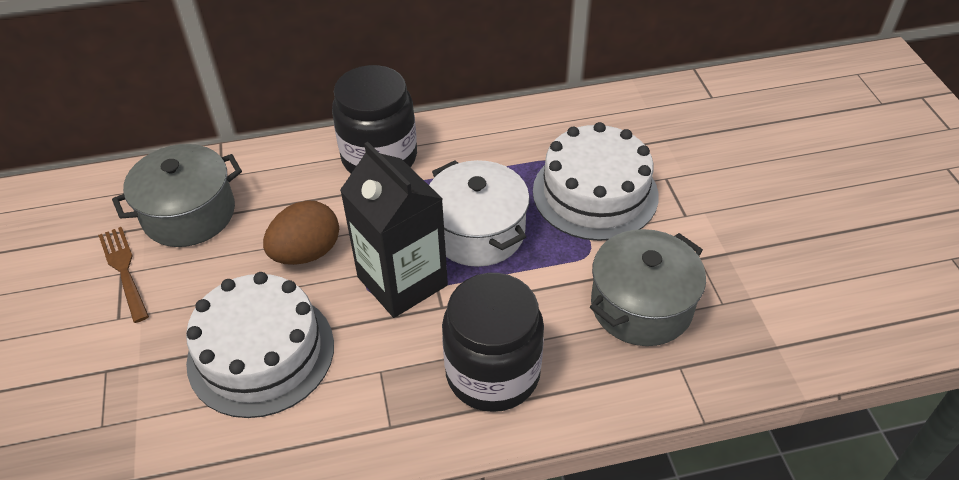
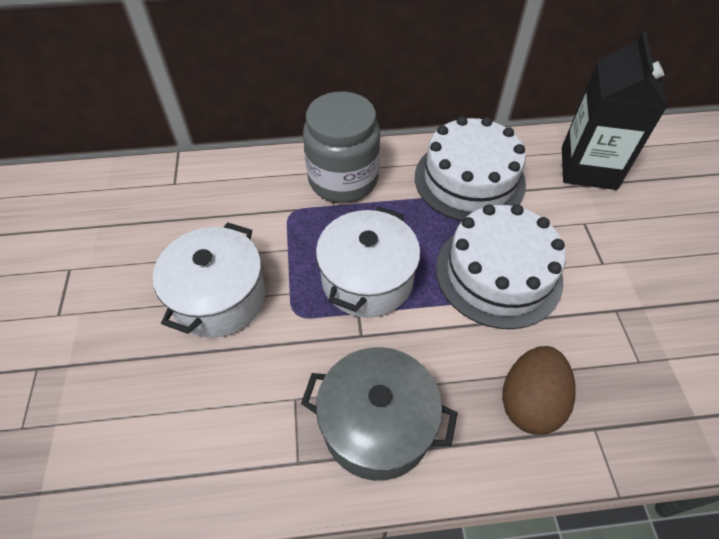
black jar: [332,65,417,173] [442,273,544,412] = 2 -> none = 0
brown fork: [98,227,149,323] = 1 -> none = 0
grey jar: none = 0 -> [303,92,380,203] = 1
grey pot: [112,144,242,247] [590,229,706,346] = 2 -> [301,347,458,481] = 1
white pot: [429,160,530,267] = 1 -> [153,222,266,338] [316,206,420,318] = 2

